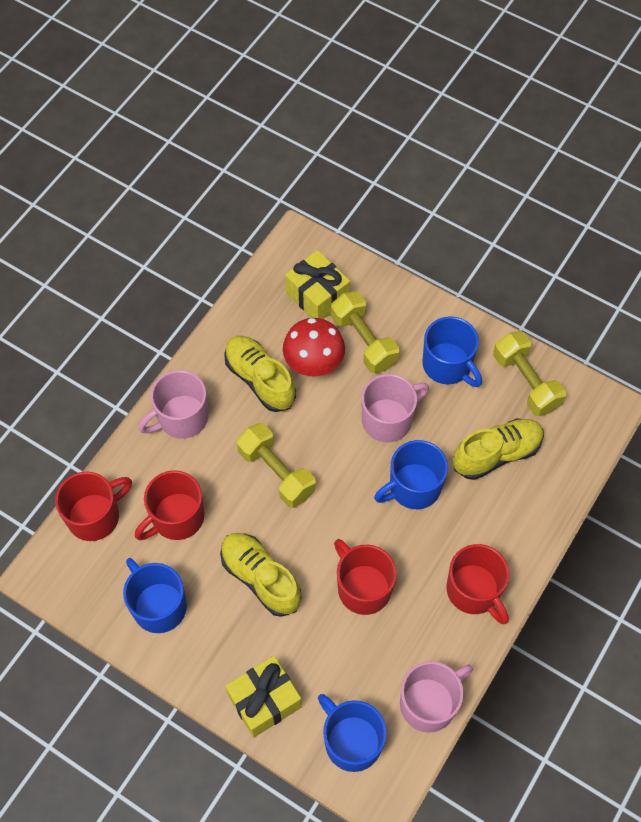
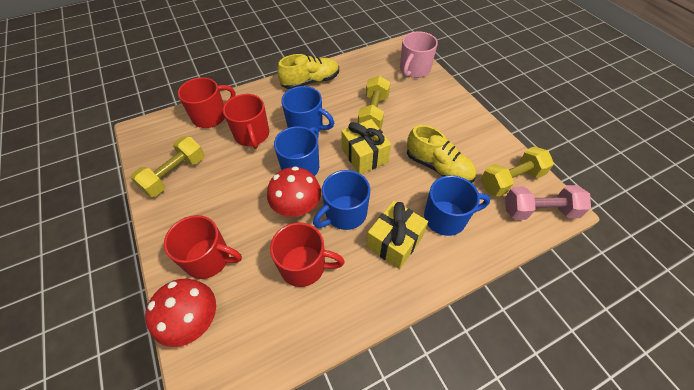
pink dumbbell: none = 0 -> [505,185,591,220] = 1
pink mug: [138,370,208,439] [362,374,429,442] [400,661,473,733] = 3 -> [400,31,438,78] = 1
red mushroom: [283,318,345,377] = 1 -> [145,279,216,347] [267,166,321,217] = 2
yellow shoe: [220,533,302,617] [224,336,296,412] [453,418,544,480] = 3 -> [277,54,339,89] [407,125,476,183] = 2

